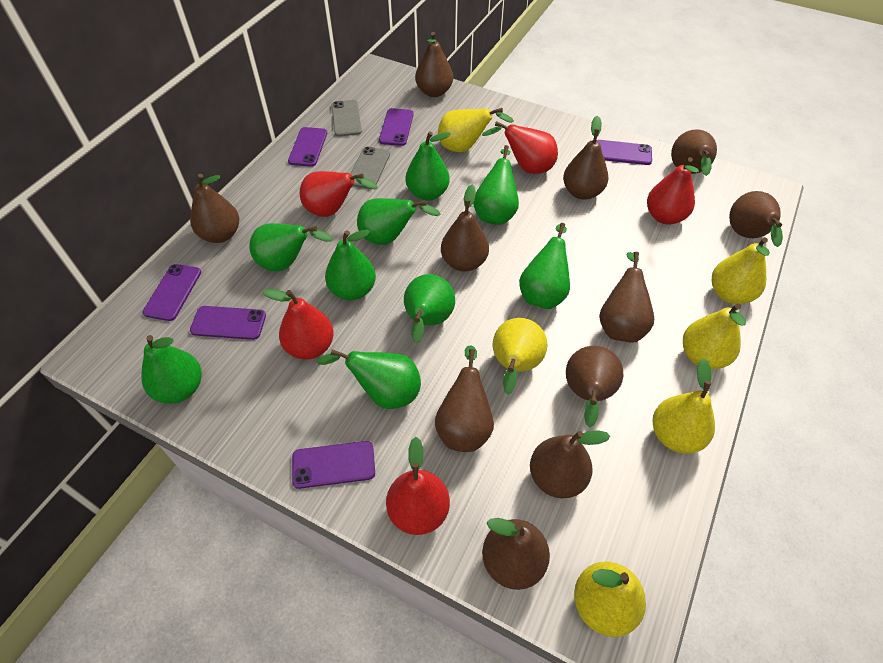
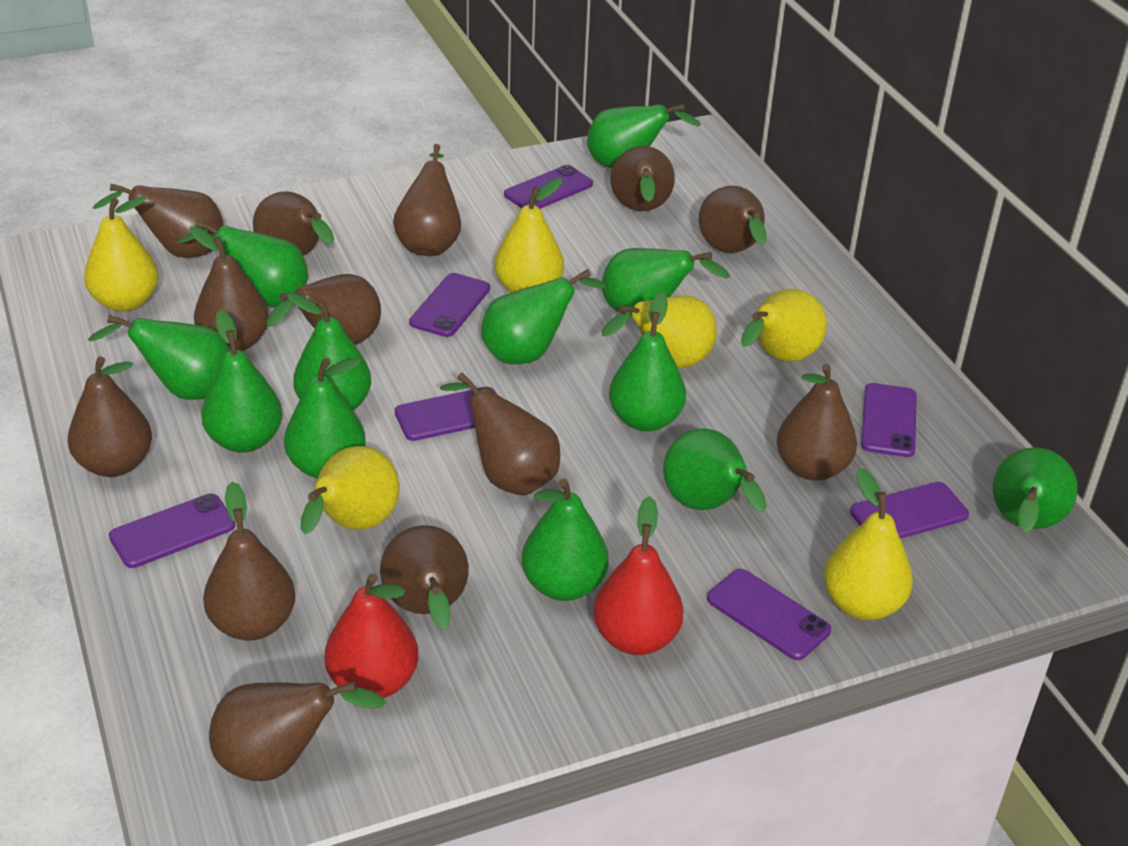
brown pear: [190,174,239,243] [415,32,453,97] [435,345,494,452] [441,185,489,272] [482,518,550,590] [530,430,610,498] [563,116,608,200] [566,346,623,428] [599,252,654,343] [671,129,717,176] [729,191,783,247] = 11 -> [68,356,152,477] [92,184,224,258] [190,226,269,351] [203,481,296,641] [209,681,386,781] [253,191,334,256] [267,274,381,345] [380,525,469,630] [393,144,461,256] [440,373,560,496] [610,146,675,211] [699,186,766,253] [777,364,857,481] = 13
green pear: [141,335,202,404] [249,223,333,271] [317,349,421,409] [325,230,376,300] [357,198,440,245] [404,274,455,344] [406,131,450,201] [473,145,519,225] [519,223,570,309] = 9 -> [88,315,230,400] [177,220,308,307] [201,310,282,453] [284,358,366,478] [287,293,371,411] [481,269,607,364] [522,478,609,601] [587,104,701,168] [602,248,730,317] [609,292,686,431] [663,429,767,513] [993,447,1078,533] = 12
grey phone: [331,100,362,137] [351,147,390,189] = 2 -> none = 0
purple phone: [143,264,201,321] [190,306,266,340] [288,127,327,167] [292,441,375,489] [379,108,414,146] [596,140,652,165] = 6 -> [109,494,235,568] [395,387,496,441] [409,273,490,337] [504,165,593,209] [707,569,831,660] [850,482,969,539] [861,383,917,457] = 7
red pear: [263,289,334,360] [300,171,378,217] [386,437,450,535] [482,121,558,174] [647,157,699,225] = 5 -> [325,573,418,698] [593,496,684,655] = 2

